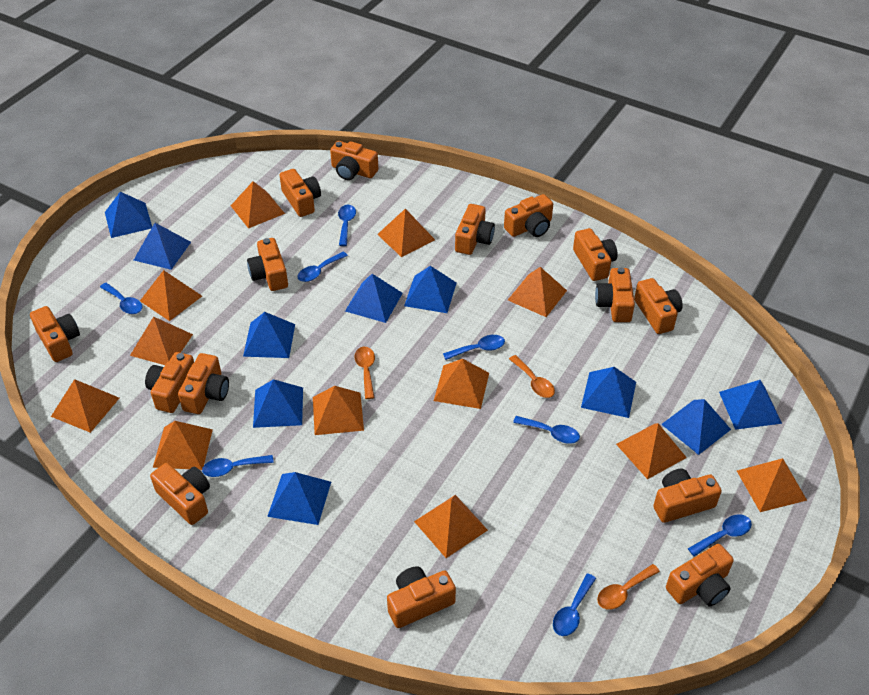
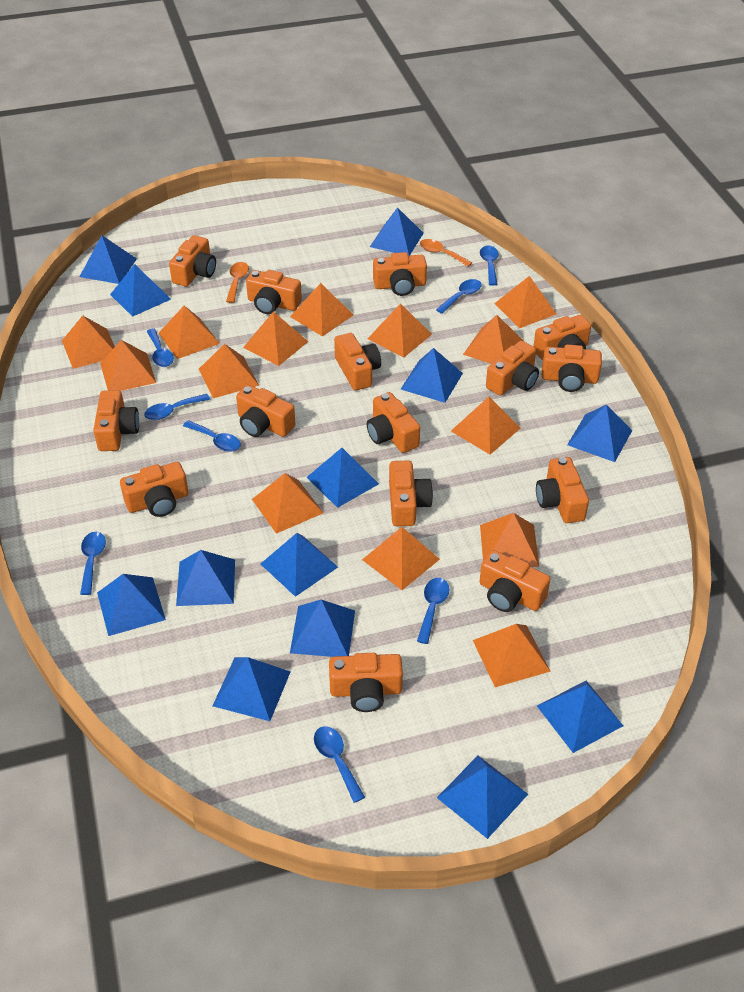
blue pyramid: [105,192,152,238] [134,223,191,270] [243,312,295,358] [253,379,303,428] [267,472,331,525] [345,274,403,323] [404,266,456,313] [581,367,636,418] [661,399,731,455] [719,380,782,430] = 10 -> [79,235,137,284] [97,574,166,636] [110,264,171,317] [176,550,235,606] [213,657,290,721] [261,533,338,597] [290,600,355,657] [307,448,379,508] [370,207,424,256] [401,348,463,403] [437,756,528,839] [537,681,623,753] [567,405,632,462] = 13
orange pyramid: [51,379,119,433] [130,316,193,365] [140,270,202,321] [153,421,213,470] [231,181,285,228] [313,386,364,435] [377,209,435,257] [414,495,488,558] [434,359,489,409] [508,267,567,317] [616,423,687,479] [737,458,807,512] = 12 -> [62,315,115,369] [100,340,156,391] [159,306,220,359] [199,344,259,398] [243,312,309,366] [252,473,323,534] [290,283,353,336] [362,527,440,590] [368,303,432,358] [451,397,521,454] [463,315,523,364] [473,624,551,687] [480,513,539,567] [494,276,556,328] = 14
orange spoon: [355,347,375,399] [509,355,555,398] [597,564,660,609] = 3 -> [226,262,249,303] [420,239,472,267] = 2

